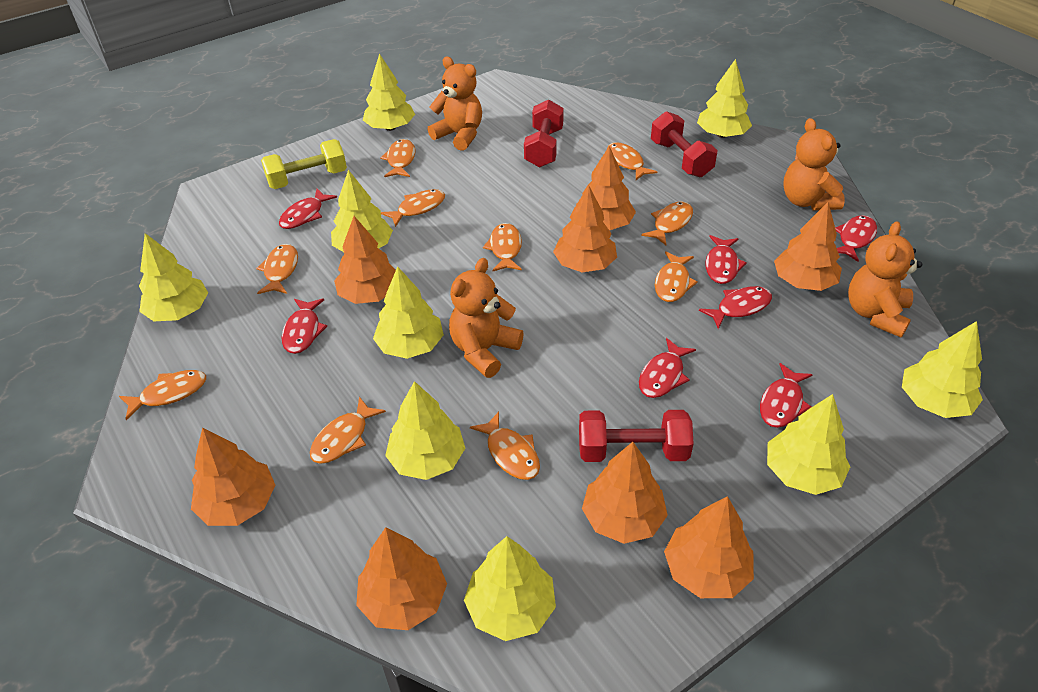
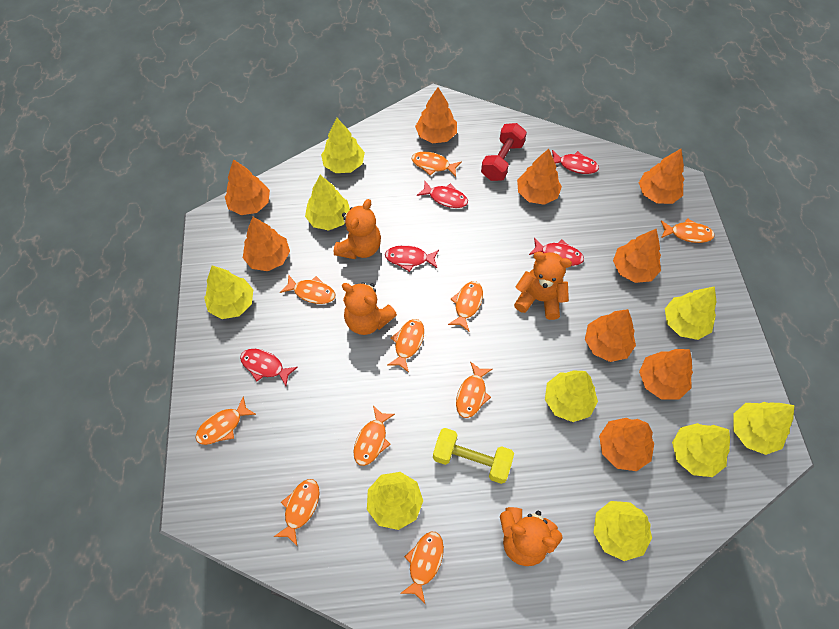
orange tree: [191,427,275,526] [334,216,396,304] [356,527,447,630] [553,185,617,272] [576,146,636,230] [582,442,668,544] [664,496,754,598] [774,202,842,291] = 8 -> [225,159,270,215] [243,217,290,271] [415,87,457,143] [517,149,562,205] [585,309,636,362] [599,418,654,471] [613,229,661,283] [639,149,684,204] [639,349,693,400] = 9
red dumbbell: [524,100,564,168] [579,410,694,462] [651,111,717,177] = 3 -> [481,123,527,181] = 1
red fish: [279,189,337,229] [282,299,327,354] [639,338,696,398] [699,286,772,329] [705,235,747,284] [760,363,813,428] [835,215,877,262] = 7 -> [240,349,298,386] [385,245,439,272] [417,181,468,208] [529,237,584,266] [552,150,599,174] = 5

